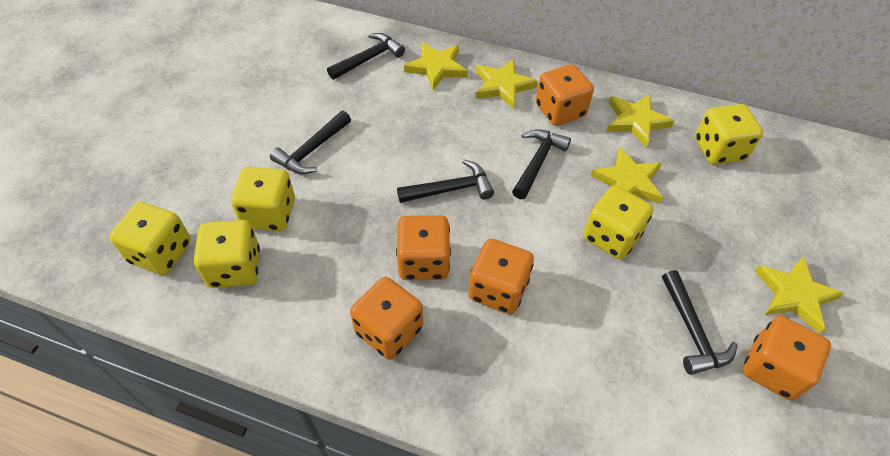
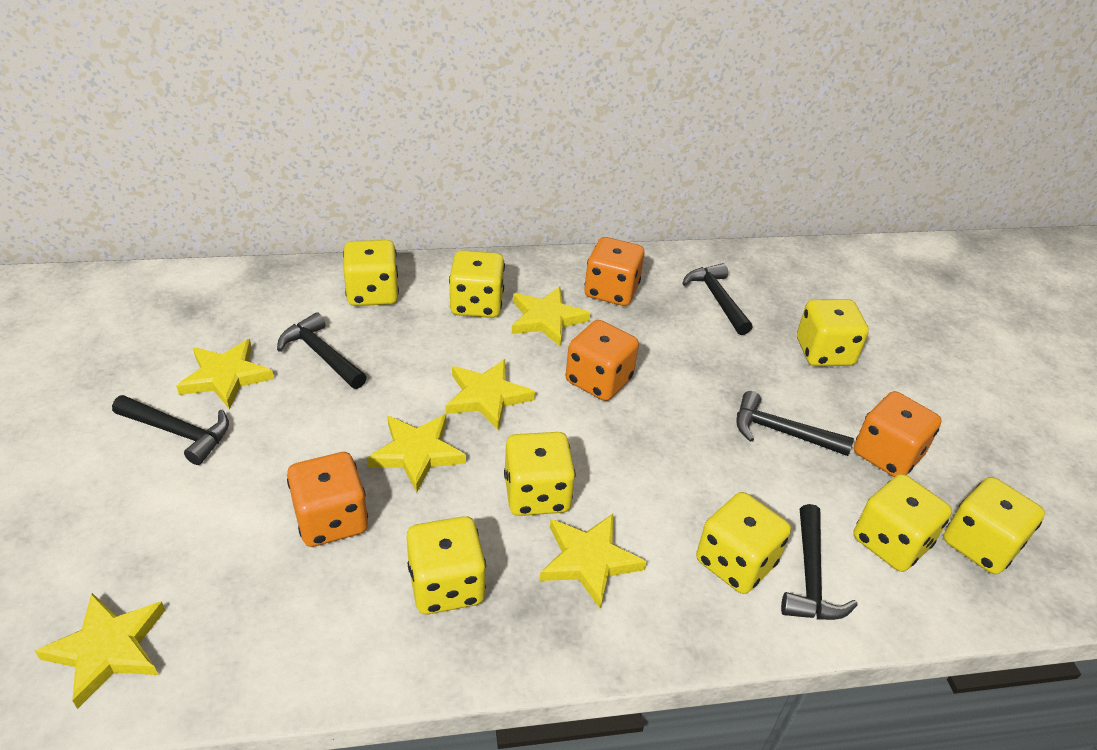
orange dice: [350,277,423,360] [396,215,451,280] [468,238,534,314] [536,64,594,126] [743,316,831,400] = 5 -> [287,452,368,547] [566,320,639,401] [585,237,645,306] [854,391,942,477] = 4
yellow dice: [109,202,191,275] [194,220,260,288] [231,166,295,231] [583,185,654,259] [695,104,763,165] = 5 -> [343,240,399,306] [407,516,486,614] [449,250,505,318] [504,432,575,516] [696,492,791,594] [797,299,869,366] [853,474,952,572] [944,477,1045,574] = 8
yellow star: [404,42,468,90] [475,59,538,109] [591,147,663,203] [606,94,675,147] [755,256,844,333] = 5 -> [35,593,165,709] [176,339,274,410] [366,414,466,492] [446,359,535,430] [512,287,590,347] [540,514,647,609] = 6

